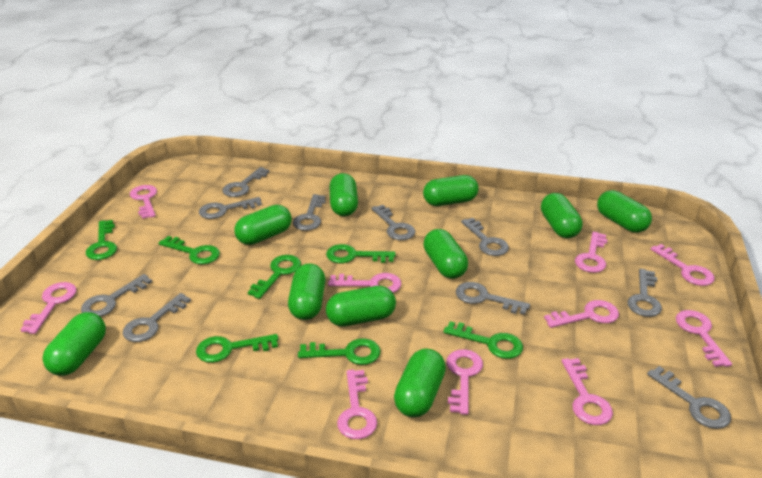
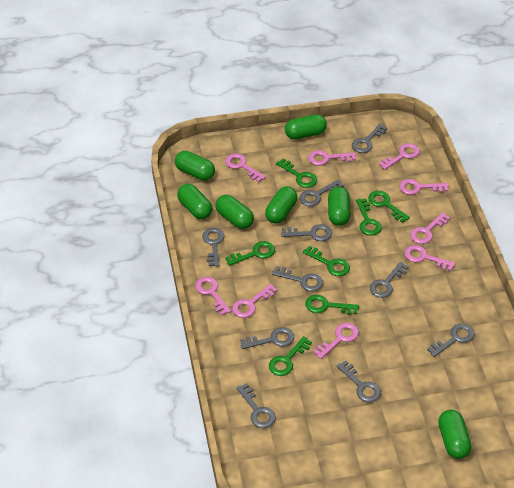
green capsule: [42,312,106,376] [234,205,292,245] [288,263,325,320] [326,286,396,327] [329,173,358,216] [394,348,446,417] [423,175,479,206] [424,229,468,279] [541,193,583,238] [597,190,652,233] = 10 -> [175,151,215,181] [177,184,213,219] [216,195,254,229] [265,186,297,224] [285,114,327,140] [328,187,350,226] [438,410,472,459] = 7
pink key: [20,282,76,334] [130,185,157,219] [328,273,401,293] [337,370,377,439] [446,349,483,415] [544,300,619,328] [562,358,613,425] [575,232,607,273] [651,244,715,286] [676,310,732,367] = 10 -> [195,277,231,316] [225,153,266,182] [232,283,277,318] [308,150,356,166] [313,323,359,359] [379,143,420,170] [399,179,448,195] [404,245,456,271] [410,212,450,244] = 9

